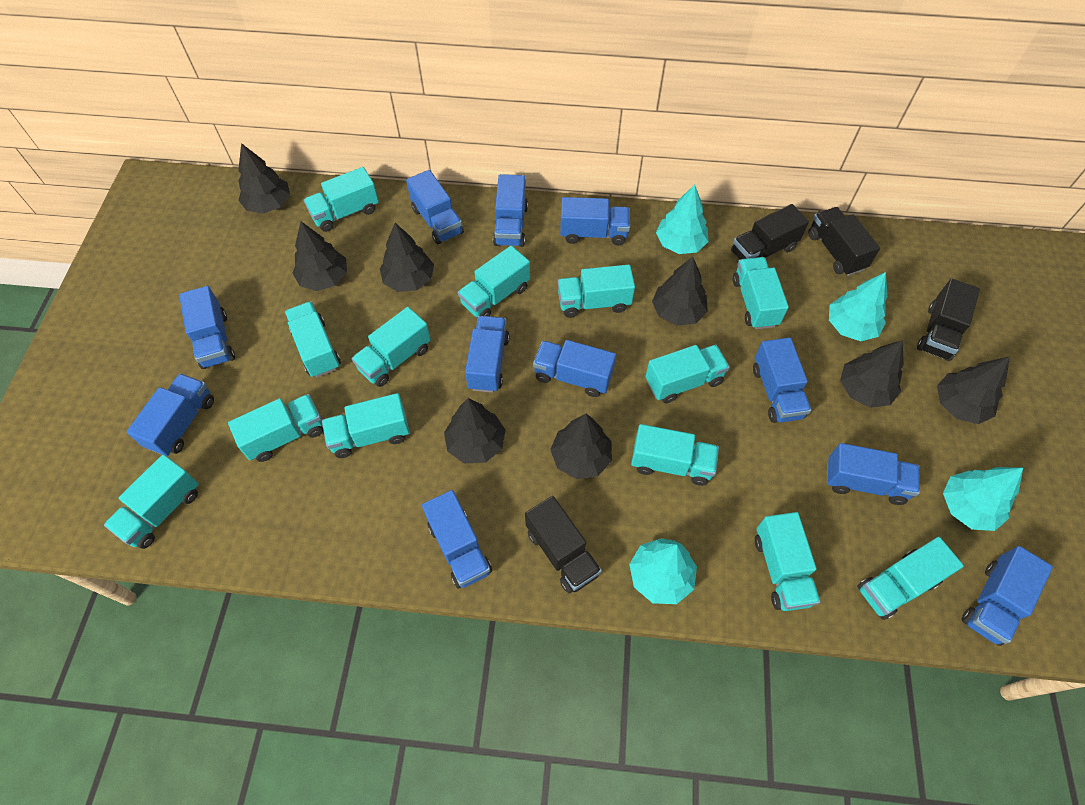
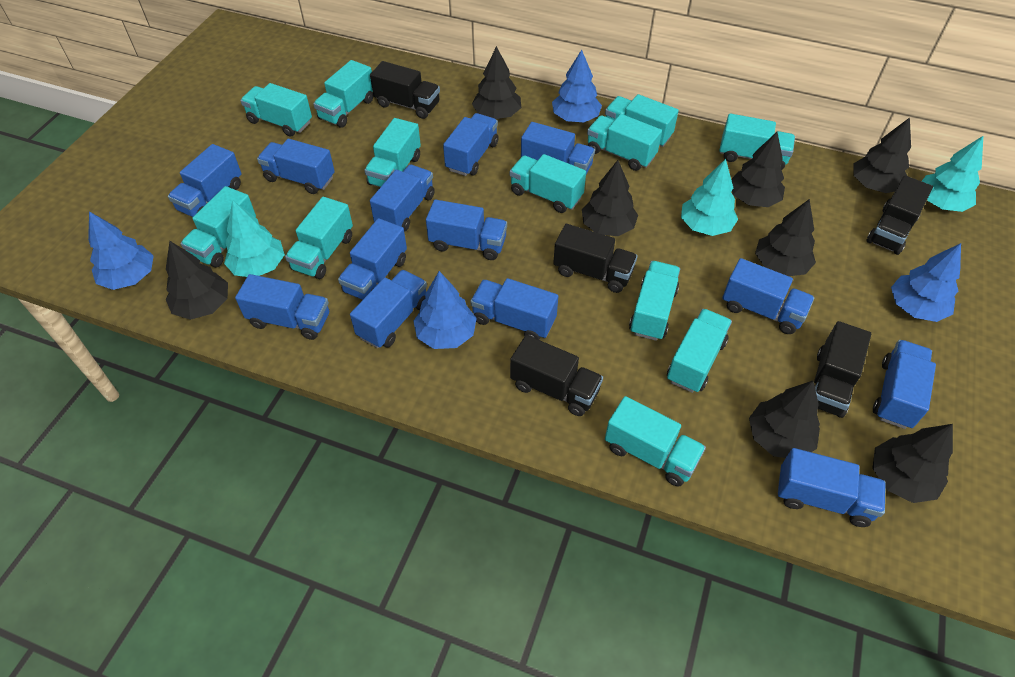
black truck: [525,496,602,593] [731,204,809,260] [808,207,880,276] [917,279,980,361] = 4 -> [370,61,440,119] [510,335,603,416] [553,224,638,293] [814,321,871,418] [867,175,933,255] = 5
blue tree: none = 0 -> [88,211,154,290] [413,271,477,349] [552,50,602,122] [891,243,961,322] = 4
blue truck: [127,373,214,456] [179,286,235,369] [406,170,464,244] [422,490,492,588] [465,316,510,393] [493,174,528,247] [533,340,616,397] [560,197,630,245] [753,337,811,423] [827,443,920,505] [962,546,1053,646] = 11 -> [168,144,242,217] [235,274,329,340] [257,139,335,194] [338,218,407,300] [350,270,427,348] [370,164,435,232] [426,200,507,260] [443,113,499,176] [470,278,558,340] [521,122,595,174] [722,258,814,334] [778,448,886,527] [873,340,936,429] = 13
turquoise tree: [629,538,697,604] [656,184,709,254] [829,272,888,341] [943,467,1023,531] = 4 -> [224,200,285,277] [681,159,738,236] [922,136,983,212] = 3
turquoise truck: [104,455,199,549] [228,394,323,462] [285,301,341,377] [304,167,379,232] [322,393,410,458] [352,307,431,387] [458,246,530,317] [558,265,635,318] [631,424,719,486] [646,345,730,403] [733,257,789,329] [755,512,821,611] [857,537,964,620] = 13 -> [180,186,256,268] [240,83,312,137] [285,197,353,279] [313,60,373,128] [364,118,421,187] [510,154,586,213] [587,114,662,171] [605,94,679,147] [605,396,706,487] [629,261,680,341] [667,309,732,393] [719,113,795,170] = 12

